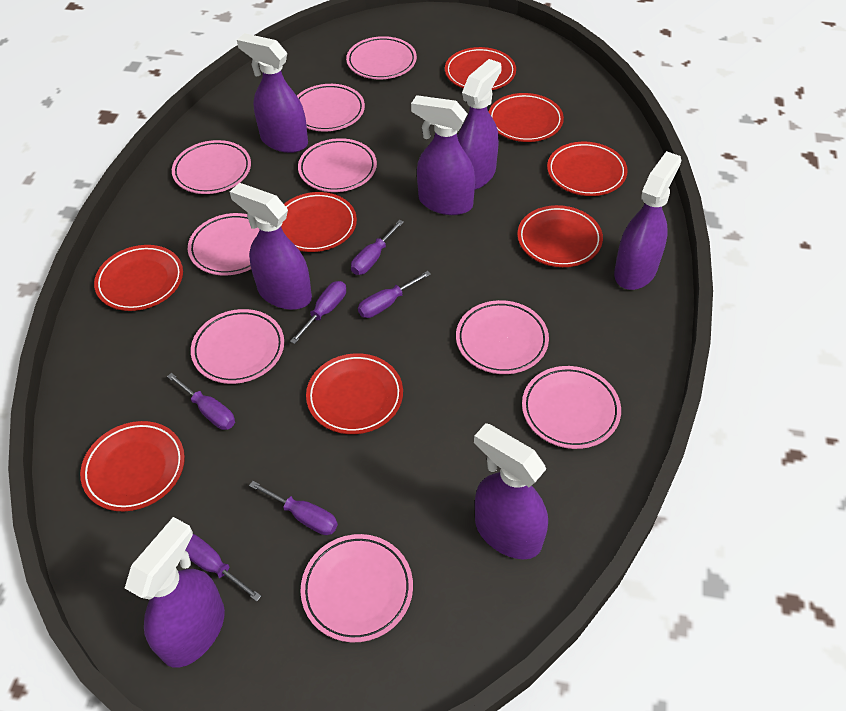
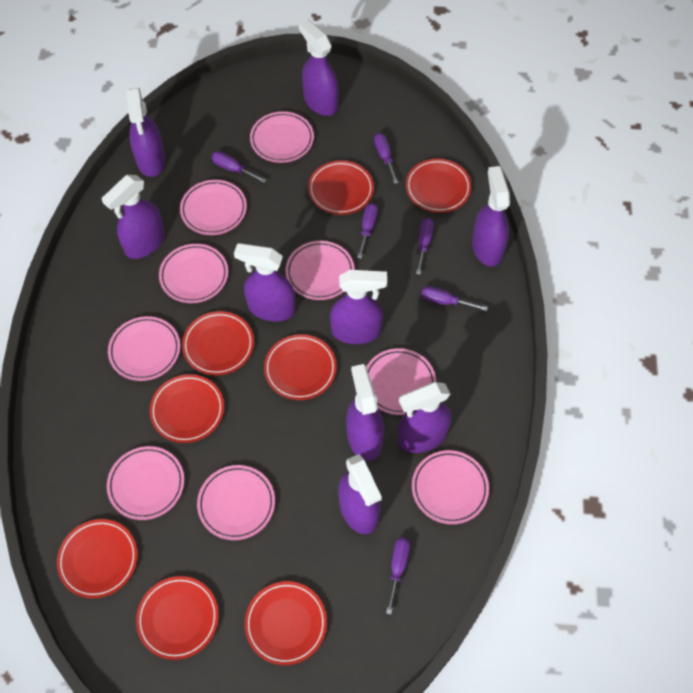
purple spray bottle: [125,517,225,668] [230,183,312,310] [237,33,308,153] [411,95,475,215] [457,59,502,190] [474,423,548,559] [614,151,681,290] = 7 -> [101,175,165,259] [126,88,166,177] [234,243,296,321] [298,19,339,116] [330,270,387,344] [338,454,382,534] [346,364,384,461] [398,382,451,453] [472,166,510,267] = 9

